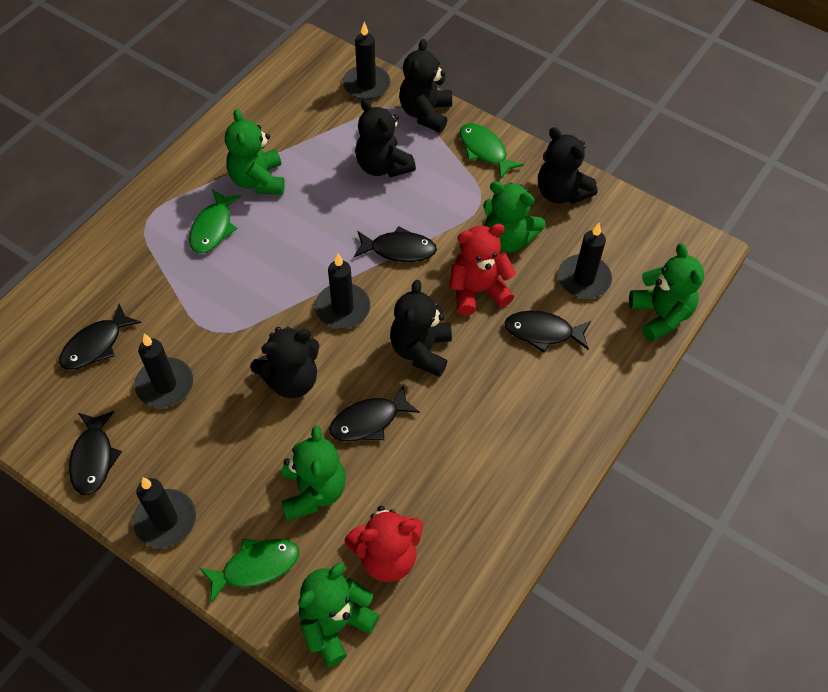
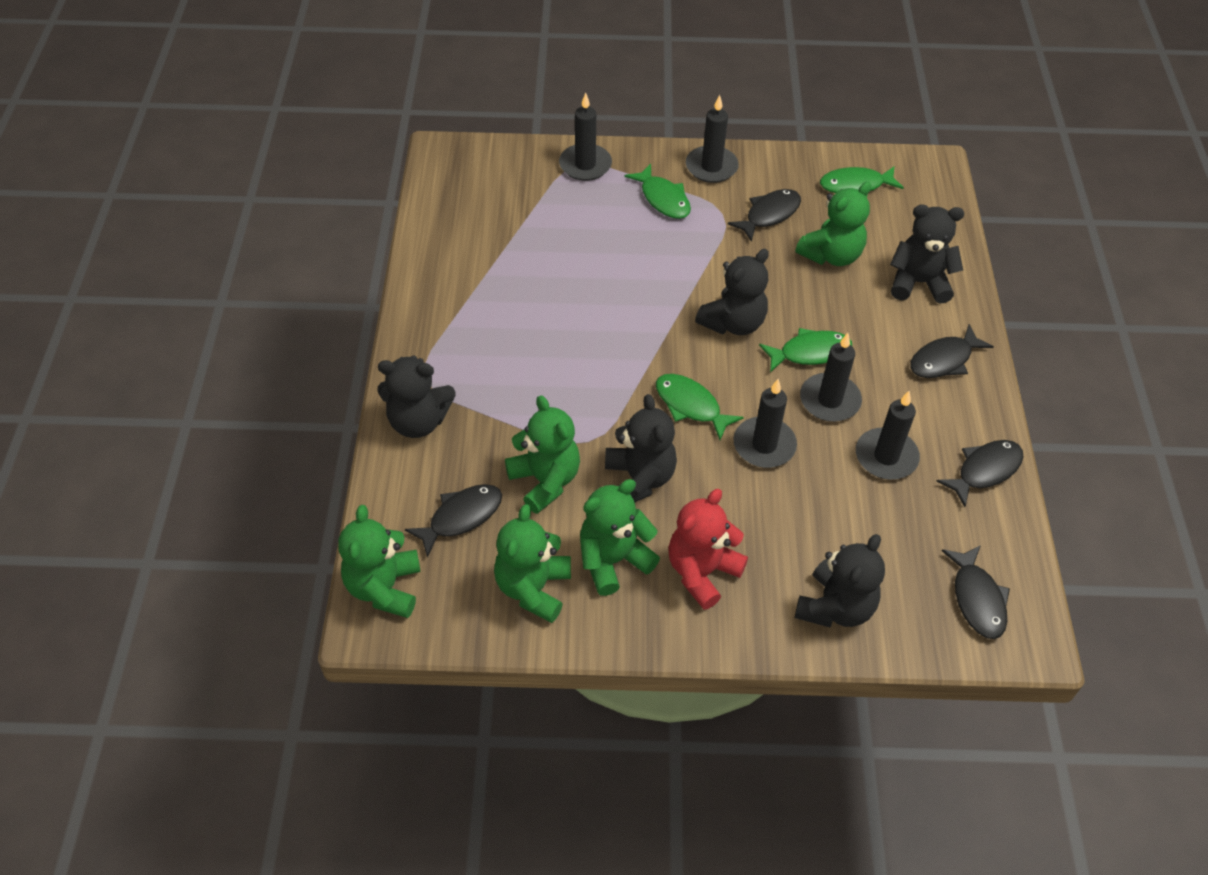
green fish: [189,189,242,253] [199,539,299,603] [460,123,524,179] = 3 -> [625,164,691,219] [656,374,744,440] [759,328,852,372] [820,166,904,197] = 4
red teddy bear: [344,506,423,582] [450,224,516,315] = 2 -> [668,489,748,610] = 1

